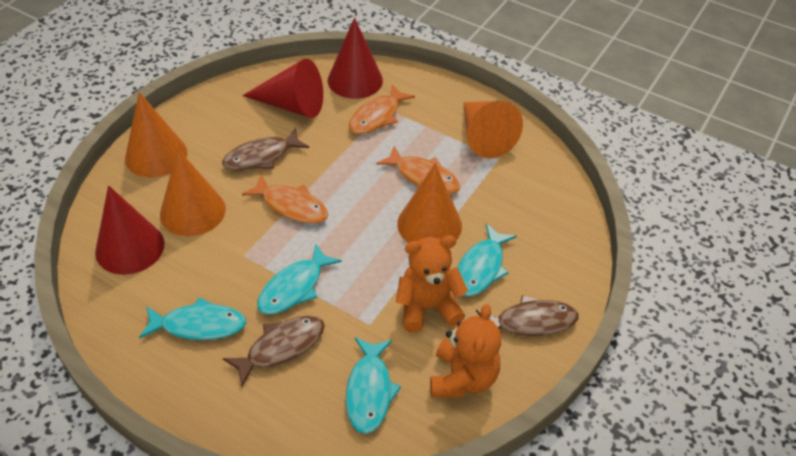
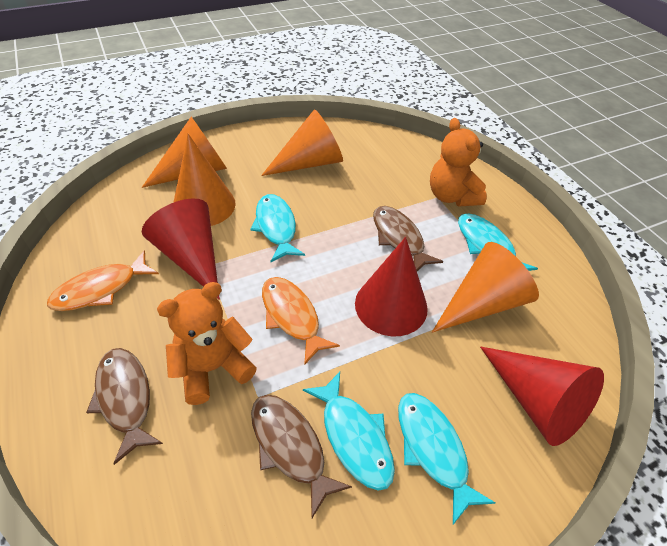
orange fish: [242,174,328,224] [349,84,415,134] [376,146,460,194] = 3 -> [47,250,159,311] [262,277,340,365] = 2

